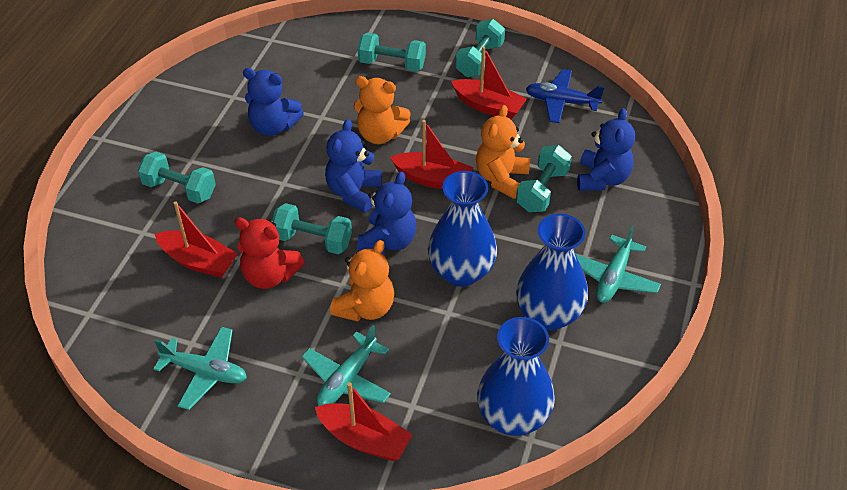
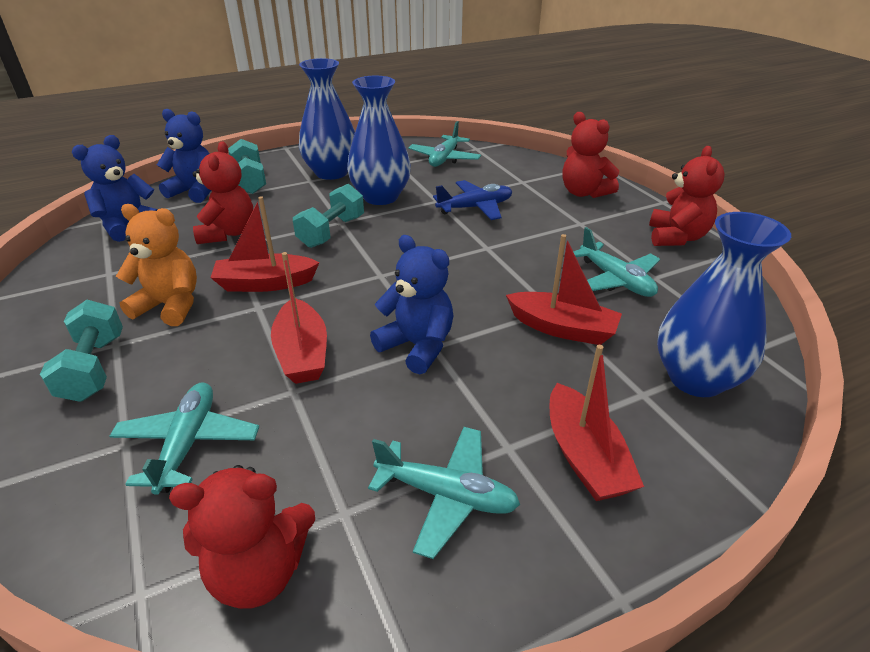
blue teddy bear: [243,68,304,136] [325,119,382,213] [357,172,416,254] [577,108,635,191] = 4 -> [72,135,158,242] [157,109,211,203] [370,235,453,374] = 3
orange teddy bear: [330,240,395,322] [354,76,411,144] [476,105,530,199] = 3 -> [116,204,197,326] = 1
red teddy bear: [235,217,305,289] = 1 -> [169,465,315,609] [192,141,253,244] [562,112,619,198] [649,146,724,246] = 4
turquoise dumbbell: [138,152,216,204] [272,203,352,254] [358,33,426,72] [455,19,505,77] [516,145,572,212] = 5 -> [40,300,123,402] [228,139,266,194] [293,184,364,248] = 3
turquoise plane: [153,327,247,410] [302,325,391,406] [576,225,661,303] = 3 -> [110,382,259,495] [368,427,520,559] [408,121,481,167] [573,227,660,297] = 4

